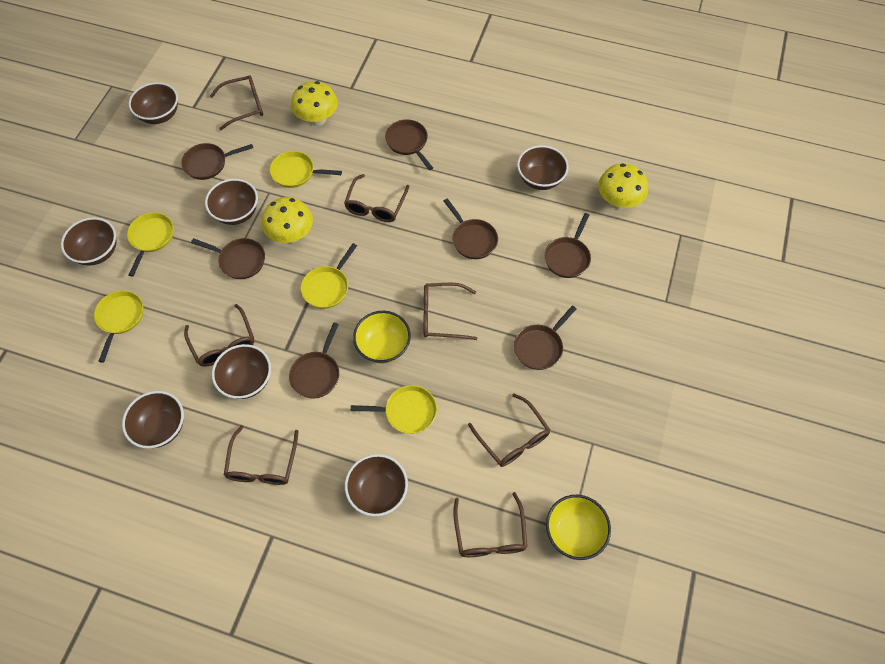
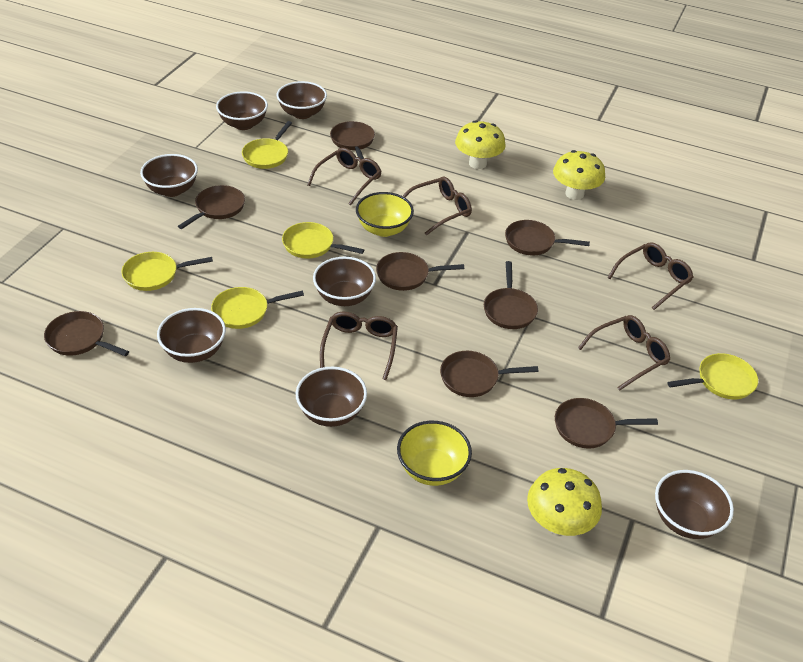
brown glasses: [184,304,254,367] [210,75,263,130] [224,425,299,485] [344,174,410,222] [423,283,477,340] [453,492,527,557] [468,394,550,467] = 7 -> [307,148,382,206] [320,312,398,380] [403,176,472,236] [578,315,670,391] [607,242,694,310] = 5
brown pan: [181,143,253,180] [191,238,265,279] [289,322,339,398] [385,119,433,170] [444,198,498,259] [514,306,576,370] [544,213,591,278] = 7 -> [44,311,129,356] [178,185,245,229] [330,121,375,159] [376,252,464,291] [440,351,538,397] [484,261,538,329] [505,220,590,255] [555,398,658,448] = 8

